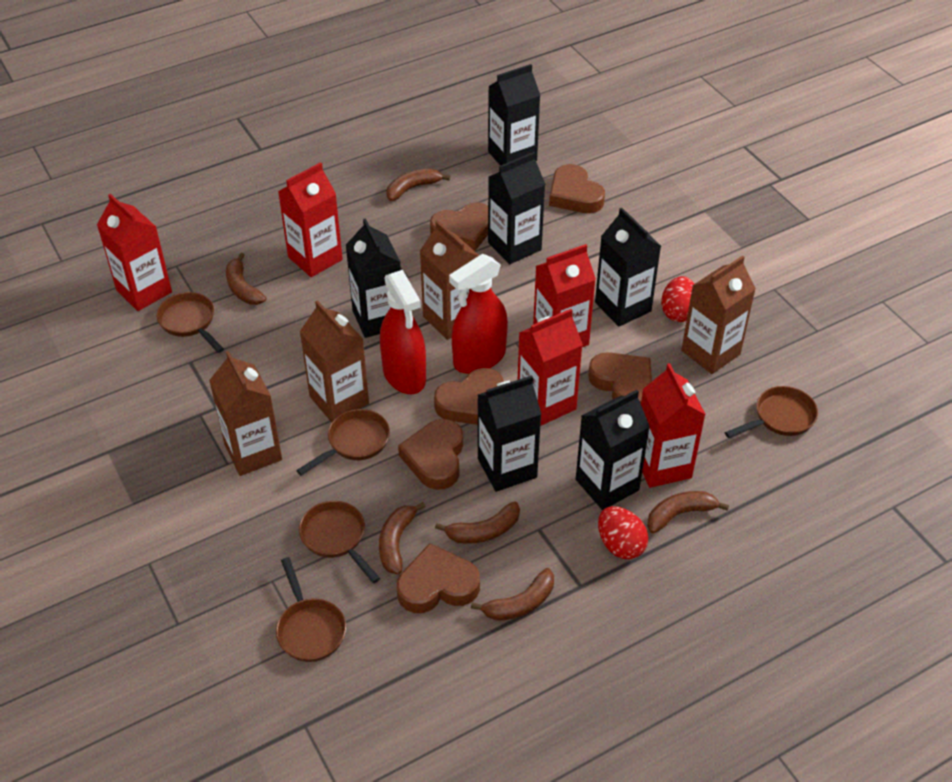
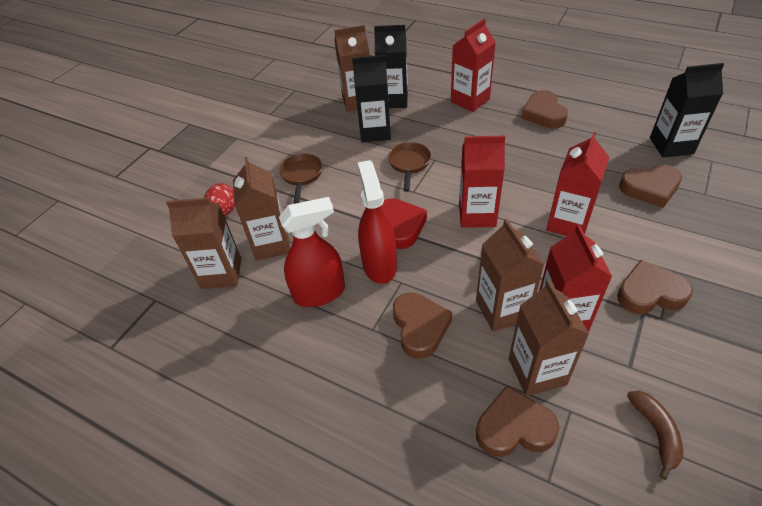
black carton: [346,218,401,338] [478,375,541,492] [488,64,541,166] [488,152,545,264] [576,390,650,510] [595,208,661,327] = 6 -> [352,55,391,142] [374,25,408,108] [650,63,724,158] = 3
brown banana: [226,253,266,305] [379,502,426,574] [386,168,450,201] [435,502,520,544] [471,568,554,621] [647,491,729,534] = 6 -> [627,391,683,480] = 1
brown carton: [209,351,282,476] [300,300,369,422] [420,220,479,340] [681,256,756,374] = 4 -> [166,197,241,289] [233,157,290,261] [334,25,370,112] [476,219,544,332] [509,280,589,396] = 5
brown heart: [397,543,480,613] [398,419,463,490] [430,202,488,251] [434,368,504,425] [549,164,605,213] [588,352,652,404] = 6 -> [393,293,453,359] [476,385,559,457] [521,90,568,128] [617,260,693,314] [619,165,682,208] = 5
brown pan: [156,292,224,353] [276,557,346,662] [296,409,390,476] [299,501,380,583] [725,386,818,438] = 5 -> [279,154,322,204] [388,142,431,192] = 2
red carton: [97,194,172,311] [278,162,343,277] [518,309,583,426] [533,244,596,347] [641,363,706,488] = 5 -> [451,19,496,112] [459,135,505,228] [539,224,612,332] [546,132,609,236] = 4
red egg: [598,506,648,559] [661,276,694,322] = 2 -> [204,183,235,216] = 1
red heart: none = 0 -> [381,198,427,249] = 1

